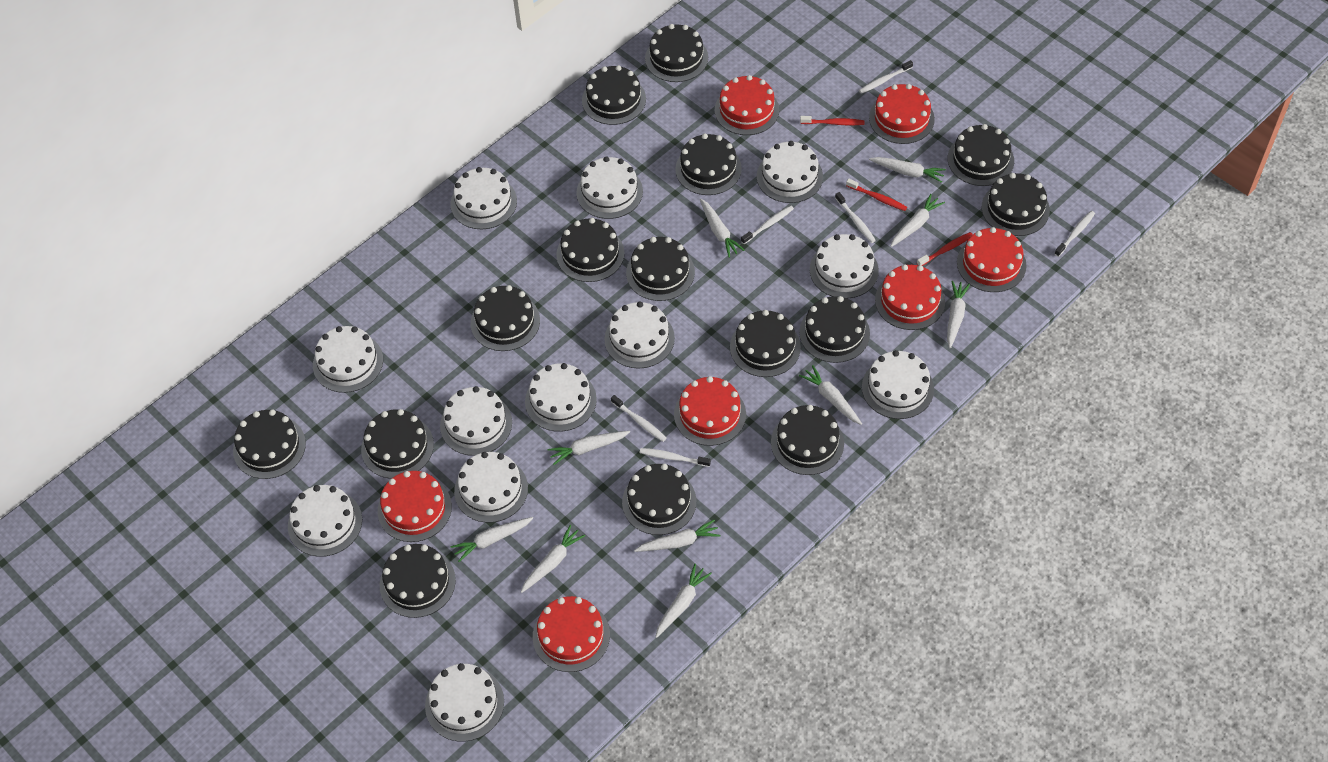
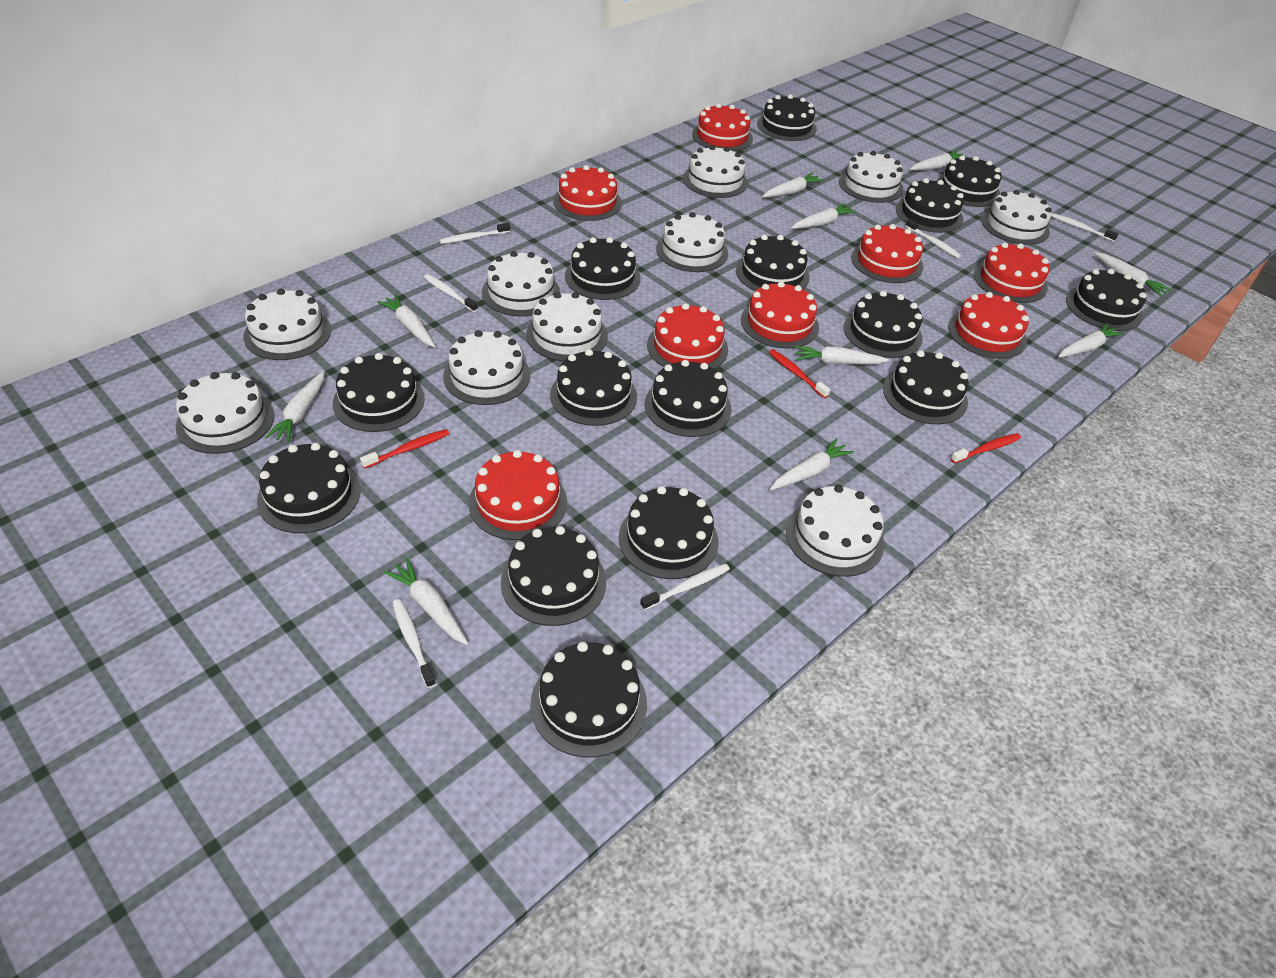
red cake: [378,471,452,542] [533,596,610,672] [674,376,746,446] [715,75,779,135] [869,84,935,144] [875,264,945,330] [957,227,1027,292] = 7 -> [468,450,567,540] [553,165,622,221] [647,303,728,369] [692,103,753,151] [741,281,819,349] [851,224,923,283] [948,292,1029,359] [974,242,1050,303] = 8
white cake: [288,485,362,557] [313,326,383,393] [425,663,504,742] [440,386,512,456] [451,167,517,229] [454,452,528,523] [525,363,597,432] [576,156,643,219] [604,301,675,369] [757,141,823,203] [810,234,879,299] [862,350,934,419] = 12 -> [176,372,275,454] [243,288,331,360] [443,330,530,405] [482,251,560,316] [526,292,608,361] [656,212,728,272] [683,145,748,198] [786,485,884,577] [839,151,904,203] [981,190,1052,245] = 10

